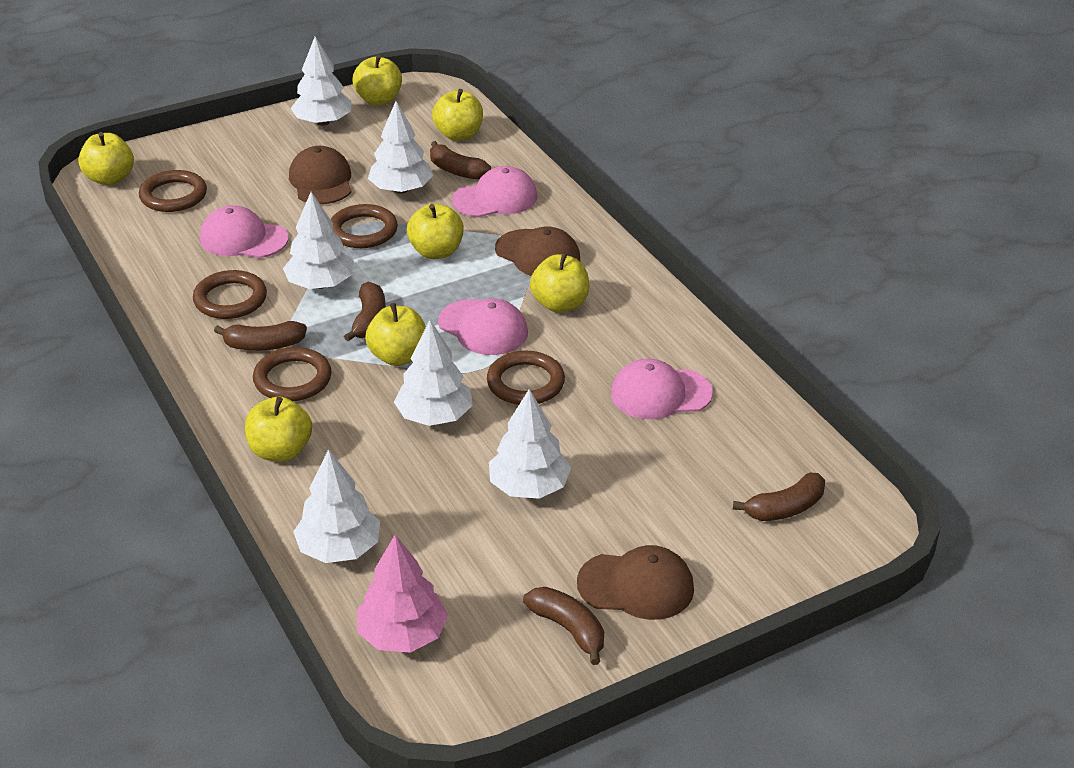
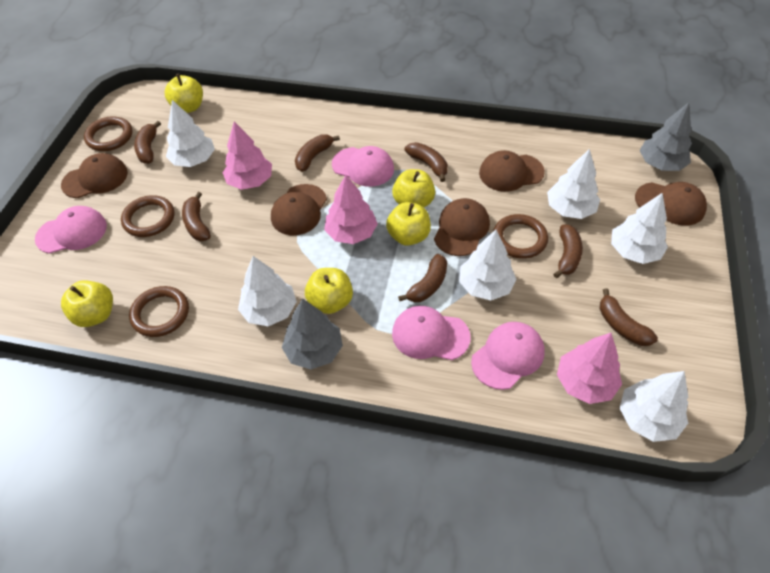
brown banana: [214,321,307,351] [344,282,386,341] [430,141,491,179] [523,587,604,665] [733,473,825,521] = 5 -> [134,121,161,164] [182,192,211,241] [295,134,340,172] [398,254,447,302] [405,142,448,182] [553,225,583,278] [600,288,658,346] = 7
brown cap: [289,146,352,204] [495,226,580,276] [577,545,694,620] = 3 -> [61,153,128,198] [271,184,327,235] [434,198,490,256] [479,150,545,192] [635,182,707,226] = 5
brown ring: [139,170,207,212] [193,270,267,319] [253,347,332,401] [331,204,398,248] [487,351,565,405] = 5 -> [84,116,133,151] [121,195,174,237] [129,286,189,337] [493,214,548,259] = 4
grey tree: none = 0 -> [282,298,343,370] [639,103,692,171] = 2
pink tree: [357,535,448,653] = 1 -> [223,121,272,190] [324,175,378,244] [557,333,622,404] = 3
yellow apple: [78,132,134,185] [245,397,312,461] [352,55,402,105] [365,303,426,366] [407,203,464,259] [432,89,483,141] [530,252,589,313] = 7 -> [61,280,113,327] [165,74,203,113] [305,268,353,314] [386,202,431,246] [392,169,435,207] = 5

